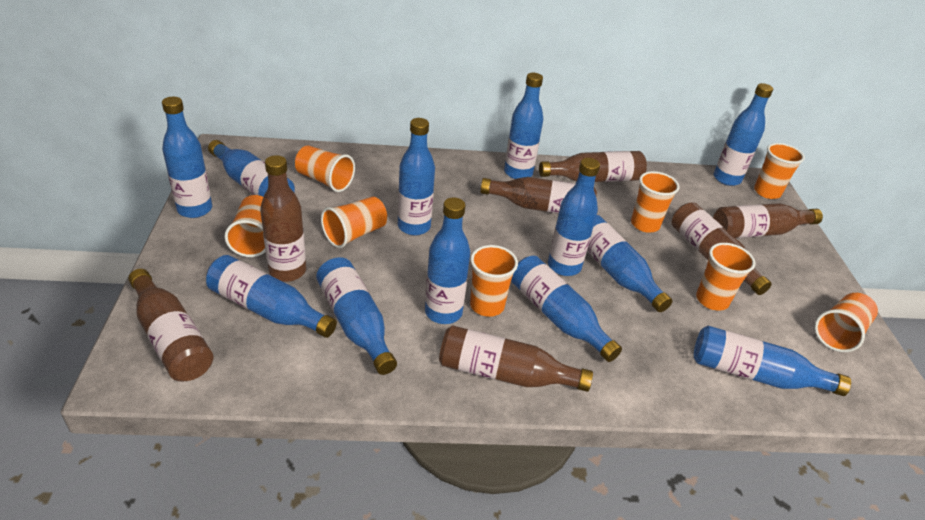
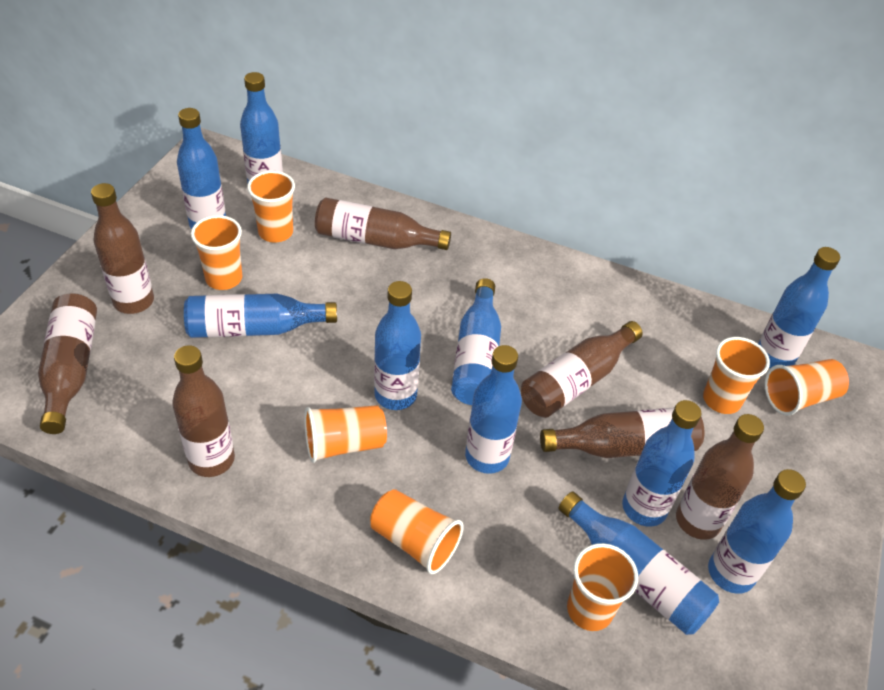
blue bottle: [162,97,212,218] [206,255,337,338] [208,140,295,197] [316,257,397,375] [398,118,435,235] [425,197,470,324] [504,73,543,179] [511,256,622,362] [548,158,600,276] [587,215,672,312] [694,326,851,396] [714,83,773,186] = 12 -> [177,108,226,229] [184,294,337,338] [240,72,283,183] [374,281,421,410] [451,278,501,405] [465,345,522,474] [558,492,719,635] [622,400,702,527] [708,469,806,594] [758,247,840,368] = 10
orange cup: [225,195,265,257] [295,146,355,192] [321,197,387,248] [470,245,518,317] [631,171,679,233] [696,243,755,311] [754,143,805,199] [815,293,878,352] = 8 -> [191,215,242,290] [247,171,295,243] [304,405,387,463] [370,489,464,574] [567,543,638,631] [703,337,770,414] [765,359,849,415] = 7

